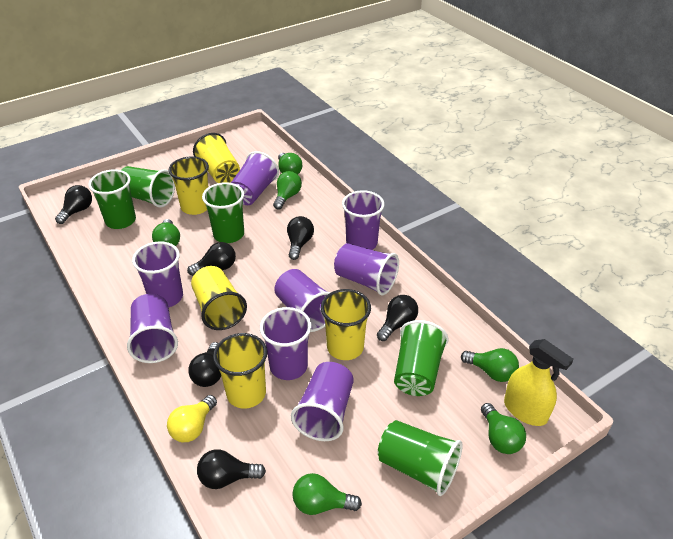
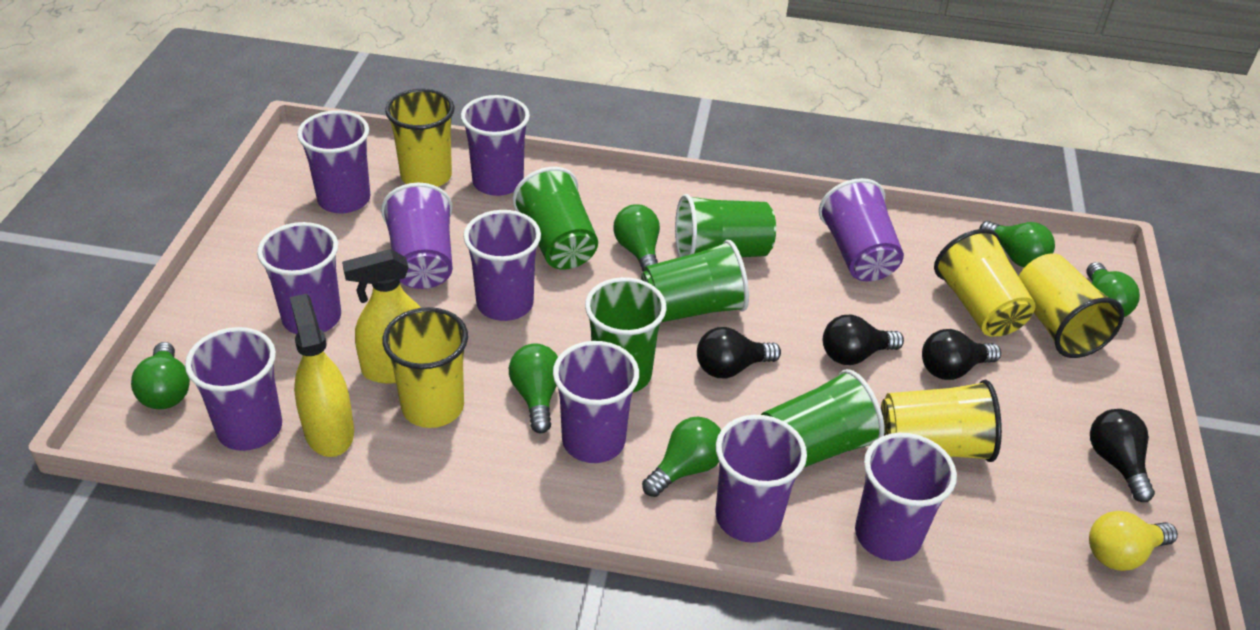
black light bulb: [55,185,92,224] [187,242,236,276] [188,342,221,387] [197,449,266,489] [287,216,314,260] [377,295,418,341] = 6 -> [697,327,781,378] [823,315,904,365] [922,329,1001,380] [1090,409,1155,502] = 4
purple cup: [127,294,178,363] [132,242,183,308] [231,151,279,205] [260,307,312,380] [274,269,331,332] [291,362,354,441] [334,243,399,295] [342,190,384,250] = 8 -> [185,327,282,451] [257,222,341,334] [297,110,370,213] [381,183,453,289] [461,95,530,196] [463,210,541,321] [553,341,639,463] [716,415,807,543] [819,178,904,281] [855,433,957,561] = 10
yellow spray bottle: [504,339,574,426] = 1 -> [290,294,354,457] [342,249,421,384] = 2

